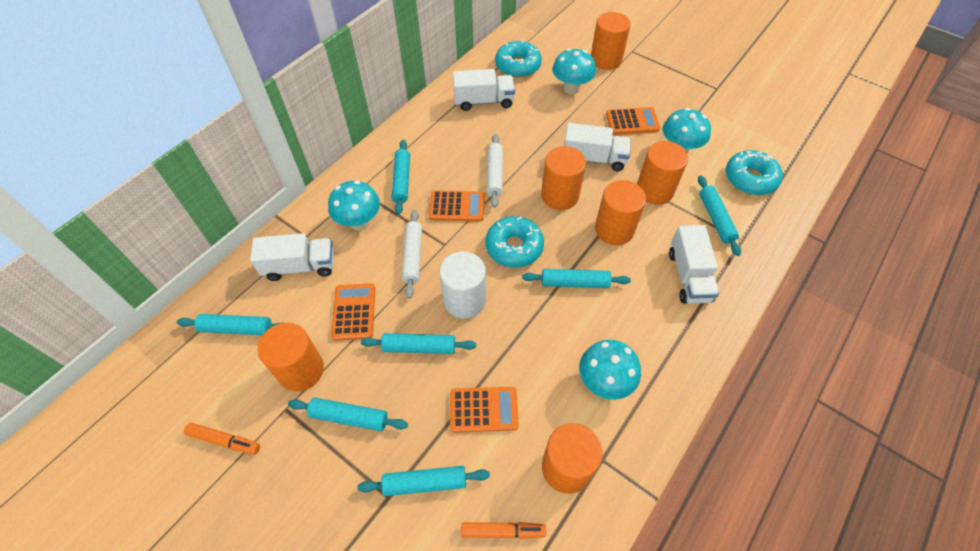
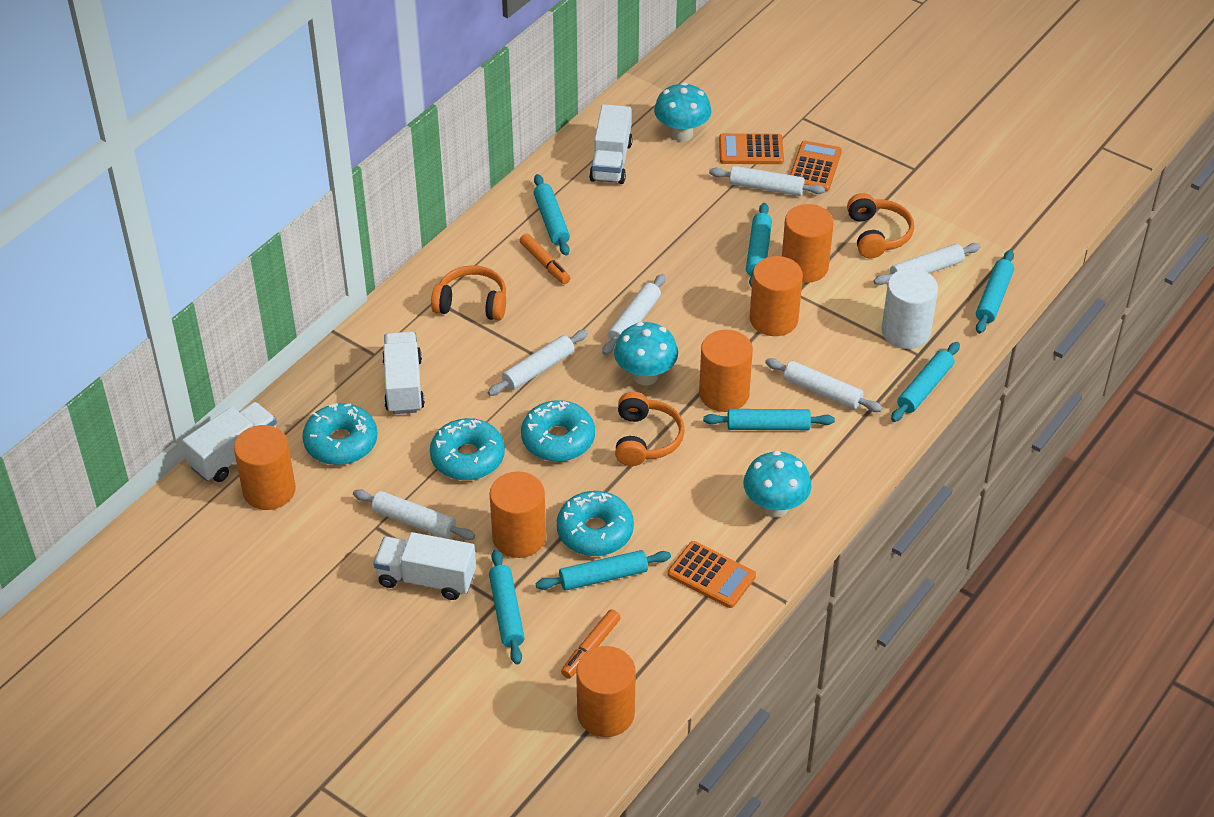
orange calculator: [331,283,375,341] [429,190,485,222] [450,387,519,433] [606,107,660,135] = 4 -> [668,541,756,608] [719,133,784,164] [790,141,842,191] = 3
orange headphones: none = 0 -> [431,265,506,321] [615,392,685,466] [847,193,914,258] = 3
turquoise donut: [486,216,544,267] [495,40,542,78] [726,150,783,195] = 3 -> [303,403,377,465] [430,418,505,480] [521,400,595,462] [557,491,634,556] = 4
turquoise mushroom: [328,180,380,230] [553,48,596,94] [579,340,641,400] [663,108,711,154] = 4 -> [614,322,678,385] [654,82,712,142] [743,451,812,518] = 3
white rolling pin: [402,210,422,299] [487,134,503,208] = 2 -> [353,489,475,540] [488,330,588,396] [602,274,666,355] [709,166,825,196] [765,358,882,412] [873,243,981,285] = 6

